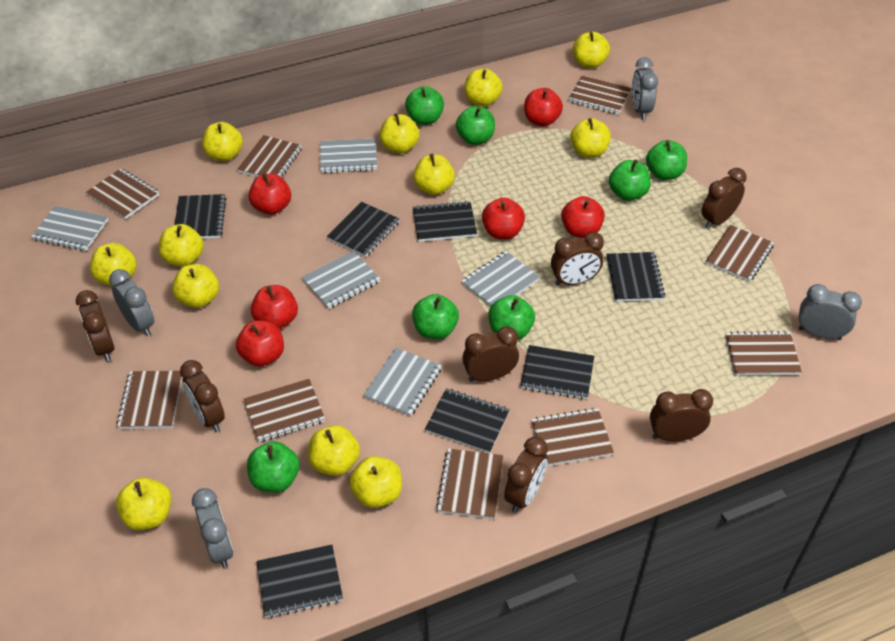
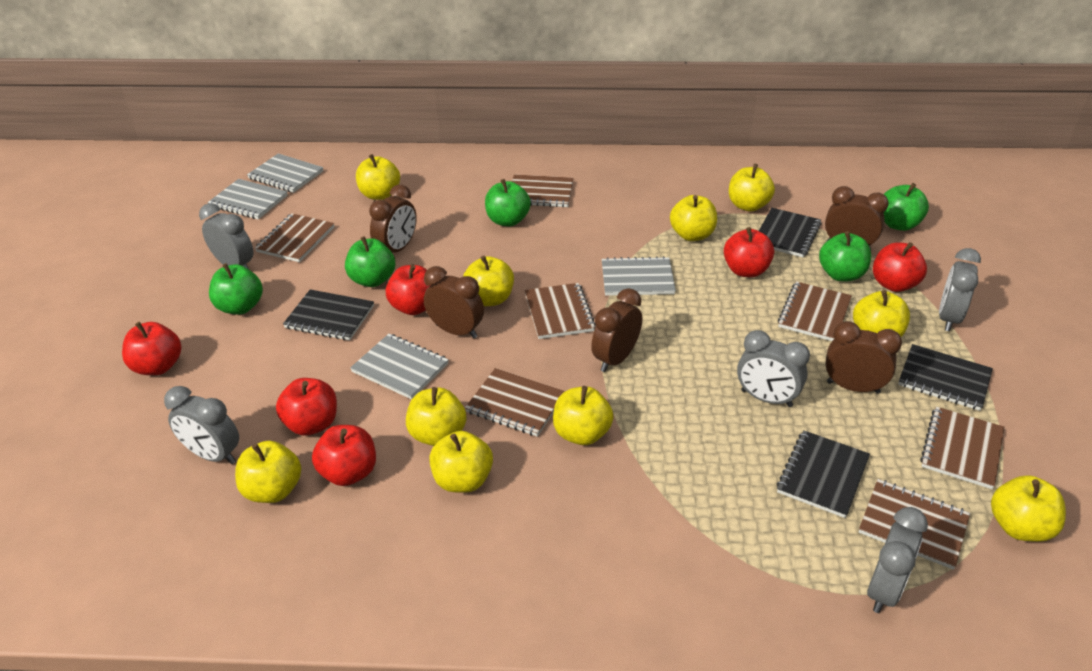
black notebook: [175,194,226,239] [256,545,343,618] [327,202,399,257] [413,201,477,242] [425,388,510,453] [520,345,594,399] [606,252,665,302] = 7 -> [283,289,374,341] [759,208,821,257] [777,431,870,518] [898,344,993,411] = 4
brown clock: [75,290,115,361] [180,360,225,432] [462,326,519,382] [504,437,548,513] [551,232,604,286] [650,389,713,441] [702,168,747,229] = 7 -> [369,185,417,253] [424,266,484,338] [591,288,642,372] [825,186,889,250] [826,321,902,394] = 5
brown notebook: [86,168,159,219] [116,371,182,429] [237,135,302,177] [244,379,325,442] [436,448,503,519] [531,408,614,466] [569,76,632,115] [705,225,774,282] [725,331,802,376] = 9 -> [255,213,335,262] [465,368,565,437] [512,175,574,207] [525,283,596,339] [778,281,852,341] [859,479,970,570] [920,407,1005,489] = 7
green apple: [247,441,300,492] [405,86,444,125] [412,294,459,339] [456,106,495,145] [489,295,535,340] [609,159,651,201] [646,140,687,180] = 7 -> [209,263,263,315] [345,236,395,287] [485,179,531,226] [819,231,871,281] [884,183,929,231] = 5
grey clock: [109,269,154,336] [192,488,234,568] [632,57,658,120] [798,284,862,340] = 4 -> [164,386,239,464] [199,203,253,269] [737,330,810,407] [867,507,928,613] [939,248,981,332] = 5
grey notebook: [31,206,108,251] [302,251,380,309] [320,138,377,173] [363,347,442,416] [462,251,540,307] = 5 -> [208,179,288,220] [247,153,323,193] [350,334,449,399] [602,256,676,296] = 4
yellow apple: [90,243,137,286] [116,477,171,530] [159,224,204,267] [172,264,219,308] [202,122,243,161] [308,425,360,476] [349,456,402,508] [380,113,420,154] [413,154,455,195] [465,68,503,106] [571,118,611,158] [573,32,610,68] = 12 -> [235,441,301,503] [356,154,400,200] [406,387,466,446] [429,431,493,493] [463,256,514,306] [553,386,614,445] [670,195,717,241] [729,164,775,212] [853,290,910,337] [991,475,1066,542] = 10

